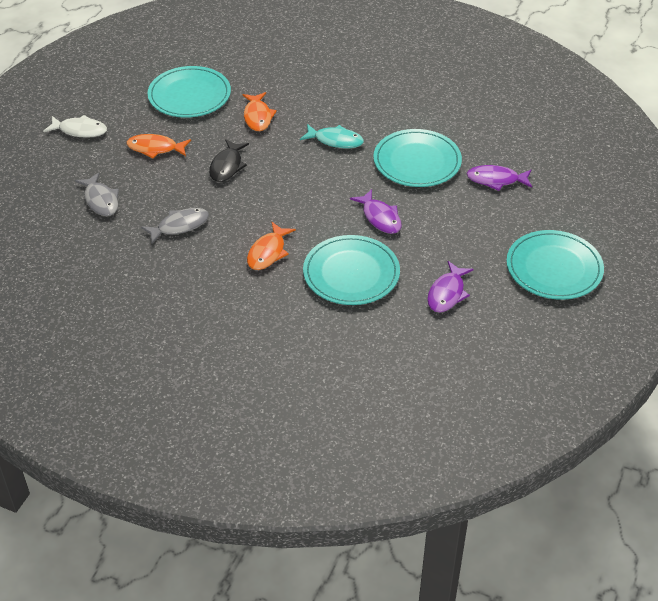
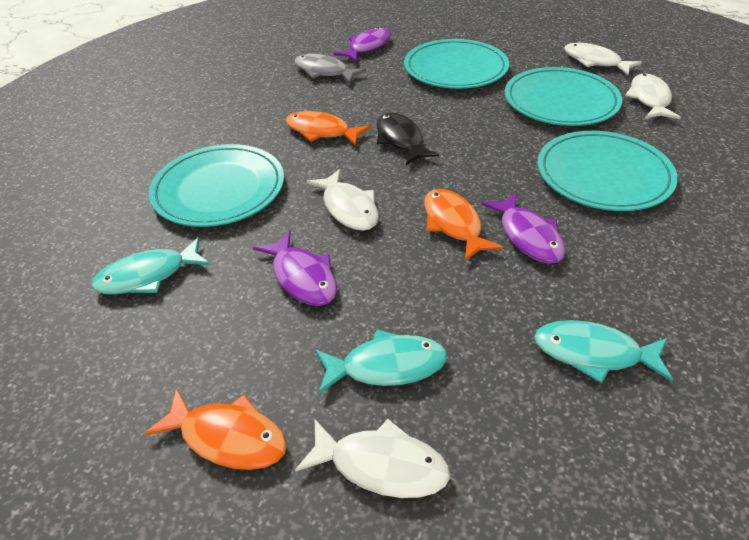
grey fish: [75,172,119,216] [141,208,209,244] = 2 -> [294,54,366,84] = 1
turquoise fish: [300,124,364,148] = 1 -> [91,237,210,295] [315,329,447,394] [534,320,673,384] = 3
white fish: [43,115,107,138] = 1 -> [295,419,450,498] [306,169,379,231] [564,43,642,75] [625,73,681,119] = 4

